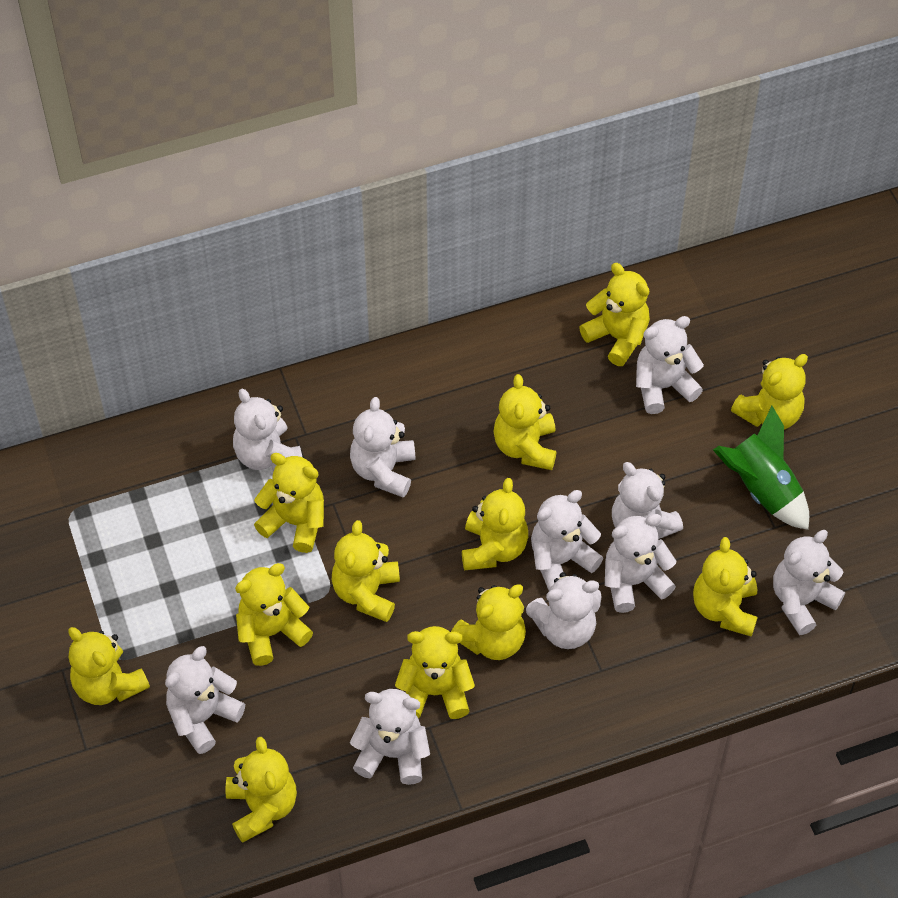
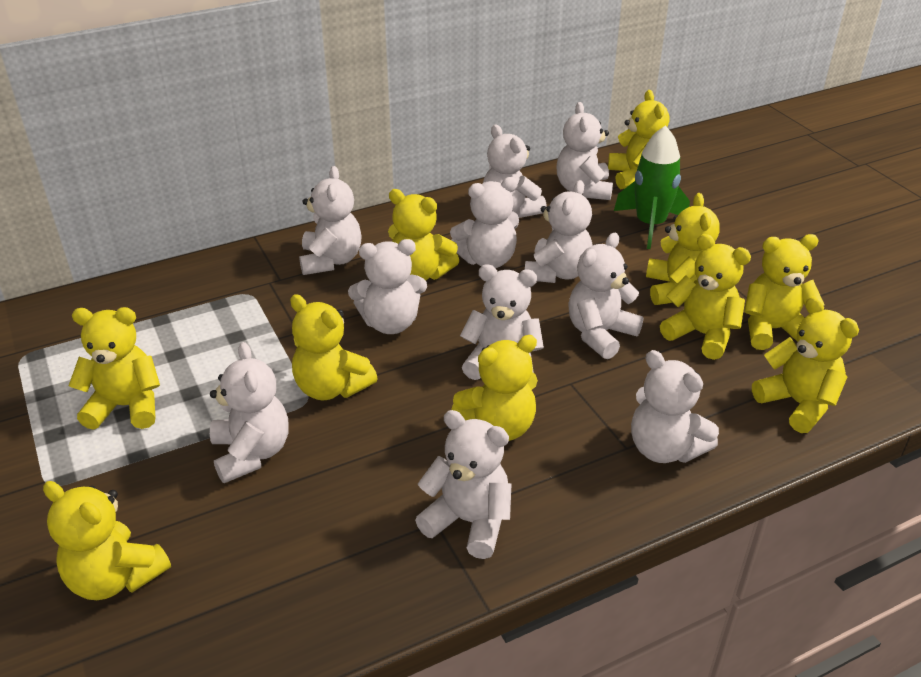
white teddy bear: [165,646,245,754] [233,389,302,471] [350,397,416,498] [350,689,430,785] [526,572,602,649] [531,490,603,591] [605,514,677,613] [612,462,683,539] [636,316,704,414] [773,530,845,635] = 10 -> [210,342,289,483] [299,166,361,275] [348,239,427,334] [415,410,511,559] [450,177,519,268] [460,264,544,380] [483,124,547,218] [525,180,593,283] [557,102,613,200] [568,233,643,359] [631,350,719,463] = 11
yellow teddy bear: [69,627,150,705] [226,737,297,843] [235,563,313,666] [254,453,324,553] [332,520,400,622] [395,626,475,719] [451,584,526,660] [462,478,528,570] [493,374,556,470] [579,263,650,366] [693,537,758,637] [731,354,808,430] = 12 -> [43,481,171,600] [69,307,160,430] [290,294,378,400] [388,189,459,281] [451,335,538,441] [608,90,670,189] [646,193,720,305] [660,234,751,360] [744,234,825,350] [752,296,859,433] = 10

